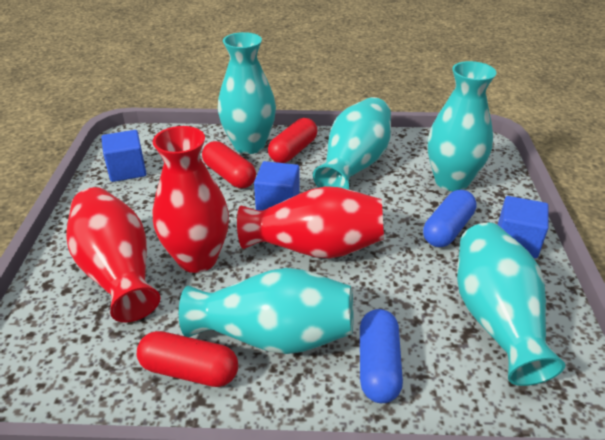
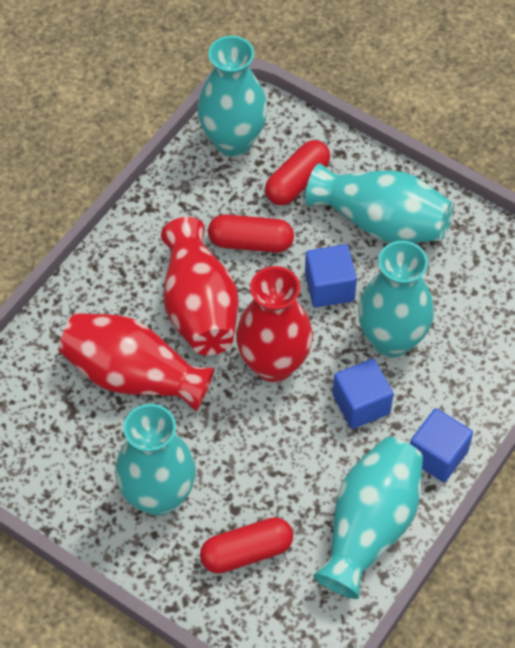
blue capsule: [360,309,403,403] [423,190,477,247] = 2 -> none = 0

